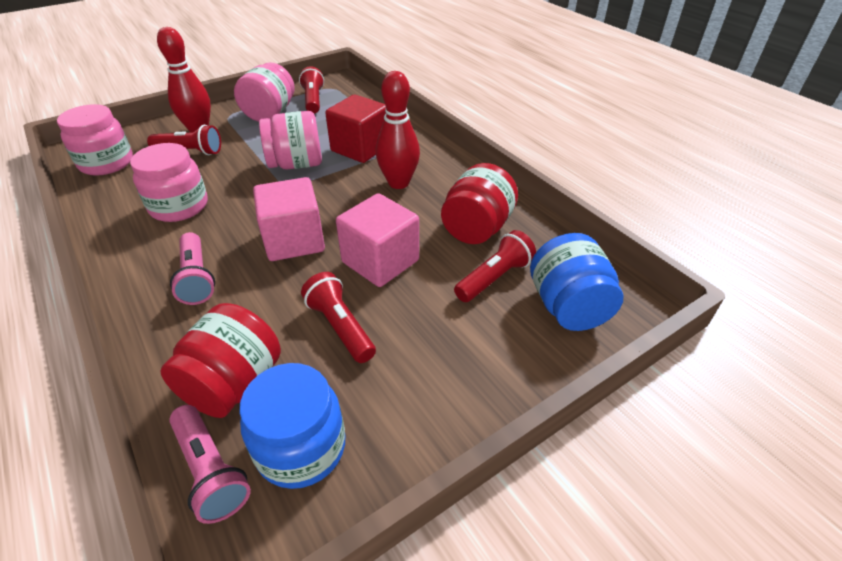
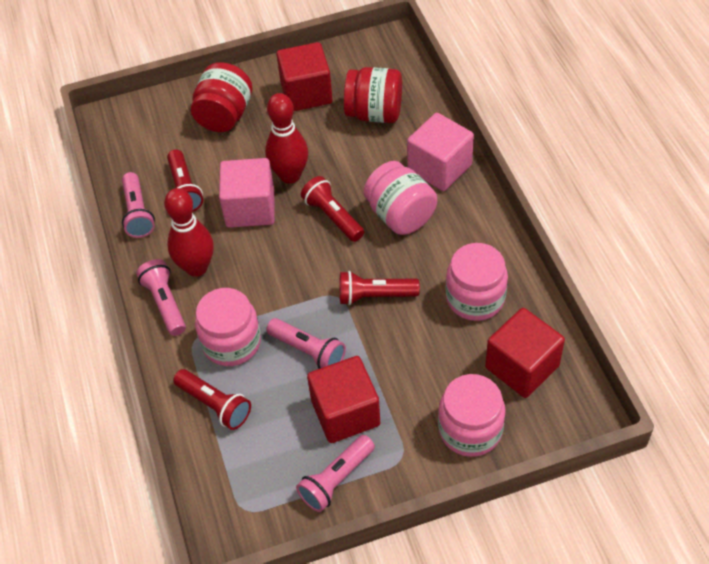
blue jar: [239,363,345,489] [530,233,623,331] = 2 -> none = 0
pink flashlight: [169,405,251,524] [170,232,215,305] = 2 -> [122,172,155,238] [136,259,186,336] [266,318,346,369] [296,435,375,512] = 4
red cube: [325,95,386,163] = 1 -> [277,42,333,111] [307,356,380,443] [485,308,565,398] = 3

